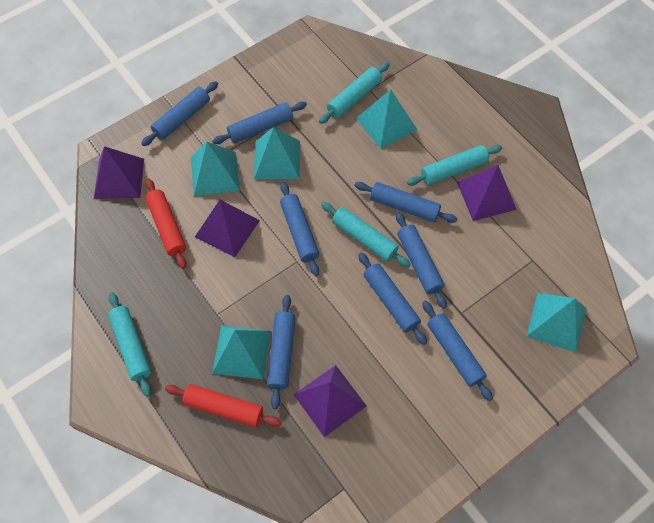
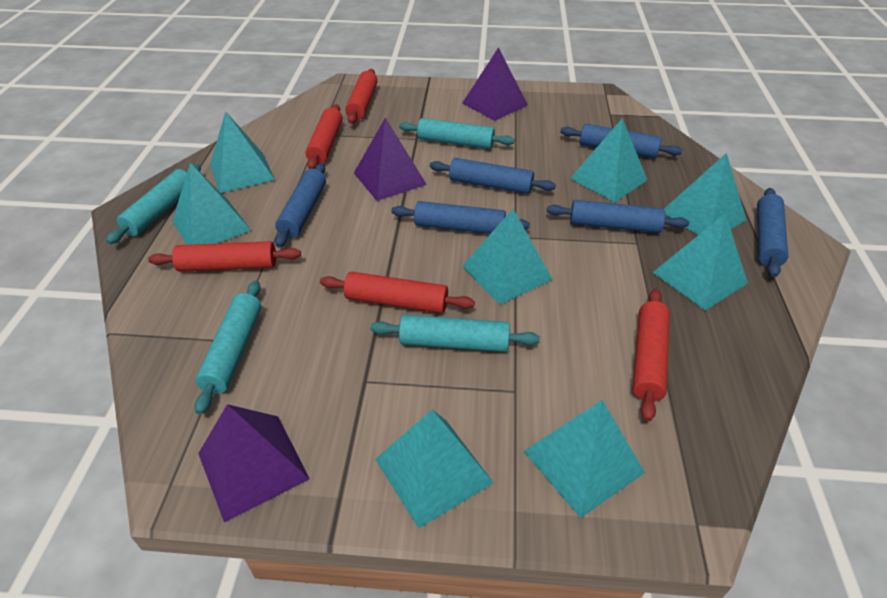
blue rolling pin: [141,81,218,146] [212,102,307,144] [267,295,295,409] [280,182,319,276] [354,182,457,223] [358,253,427,345] [396,212,447,309] [422,301,493,401] = 8 -> [275,163,326,248] [391,201,530,234] [430,158,556,194] [546,200,689,233] [560,124,682,158] [757,188,788,277] = 6
purple pyramid: [94,146,144,199] [195,200,260,257] [294,365,367,437] [457,165,517,221] = 4 -> [198,404,309,522] [354,118,427,201] [462,47,528,121] = 3
red rolling pin: [145,179,186,269] [165,384,282,427] = 2 -> [148,241,301,272] [306,104,343,169] [320,272,475,313] [345,69,378,124] [633,289,670,422] = 5
turquoise pyramid: [191,142,240,196] [212,325,271,379] [254,127,300,180] [356,89,417,149] [526,293,586,353] = 5 -> [172,163,251,245] [210,111,275,193] [375,410,493,528] [462,209,553,305] [524,400,645,518] [570,118,647,202] [652,213,748,311] [664,153,746,235] = 8

